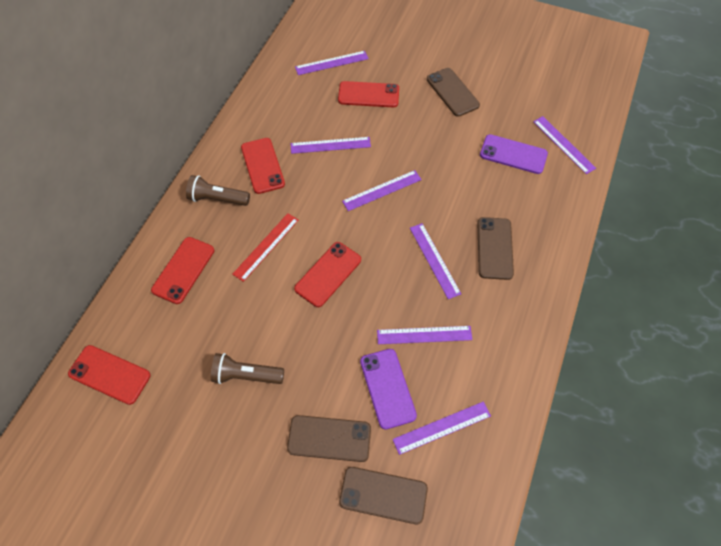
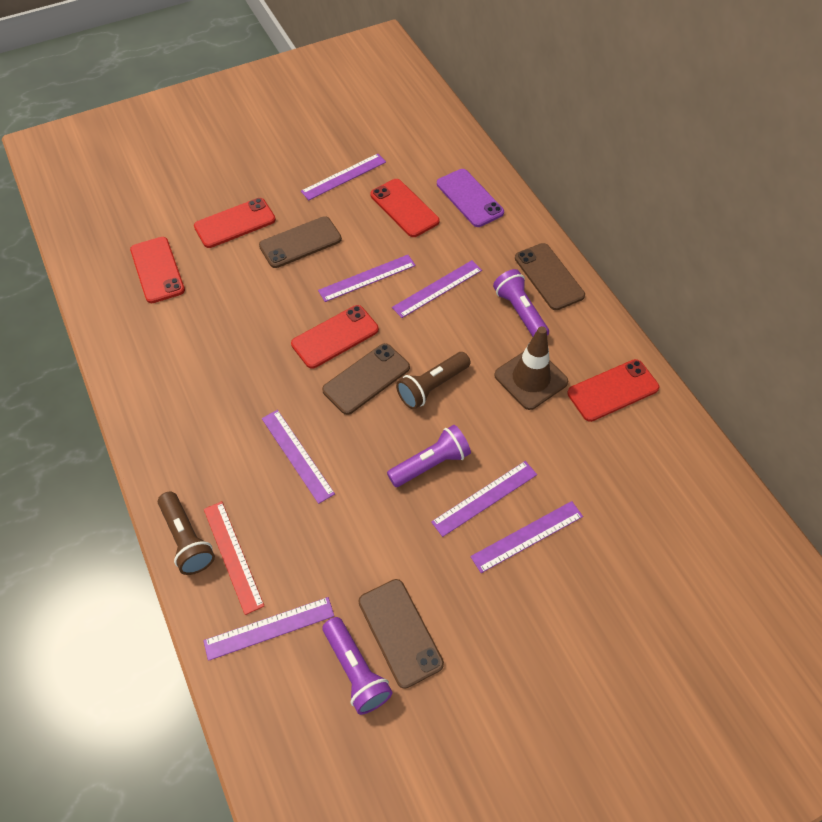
brown traffic cone: none = 0 -> [494,326,568,410] = 1
purple flashlight: none = 0 -> [323,617,393,715] [387,425,471,487] [493,269,549,337] = 3
purple phone: [360,349,417,430] [480,134,548,174] = 2 -> [437,169,504,227] = 1

